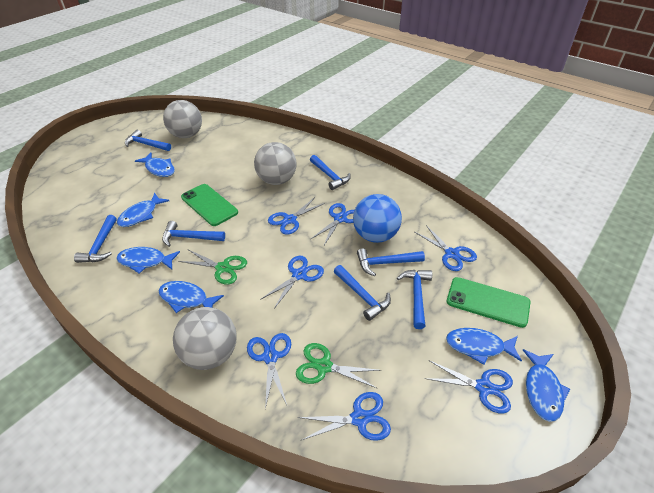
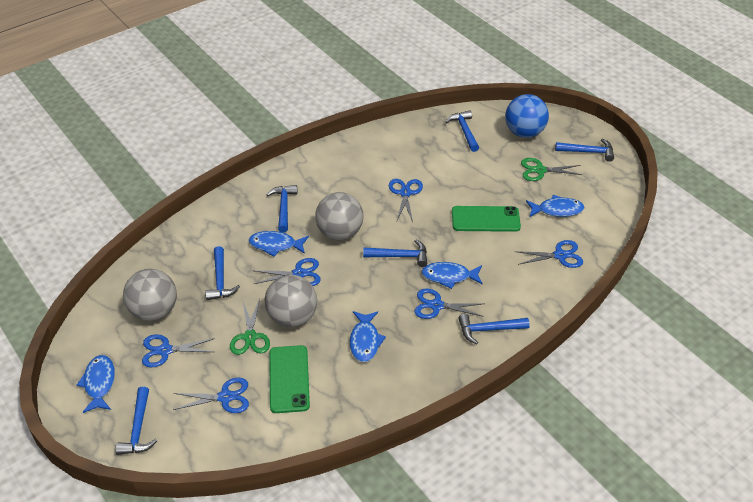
blue fish: [117,193,169,227] [117,247,180,273] [135,153,175,177] [159,281,224,313] [446,328,522,365] [523,349,570,422] = 6 -> [77,355,115,413] [249,231,309,257] [350,311,386,362] [421,262,483,289] [526,195,584,217] = 5
blue scissors: [247,333,291,409] [260,256,324,309] [268,197,325,235] [298,392,391,441] [311,203,354,245] [415,225,477,271] [424,360,513,414] = 7 -> [142,334,215,368] [173,378,249,413] [254,258,321,286] [389,179,423,222] [414,288,485,319] [515,240,583,268] = 6

